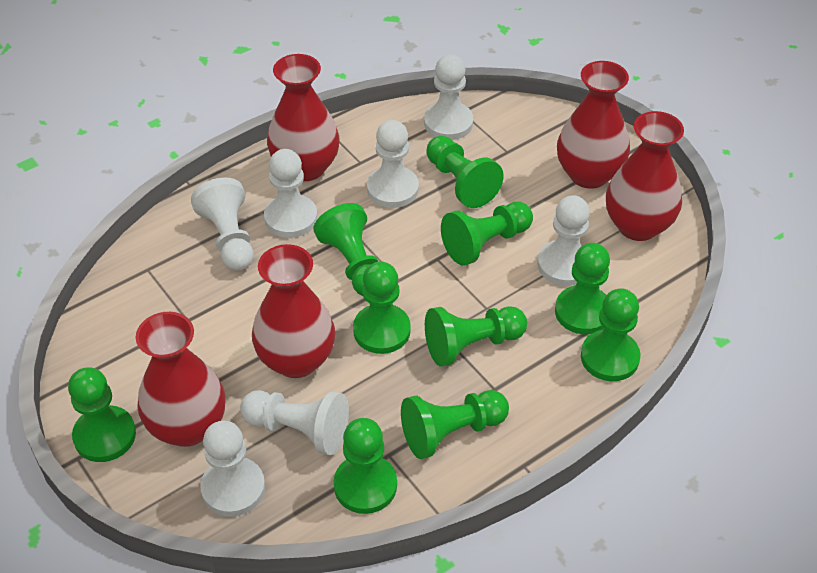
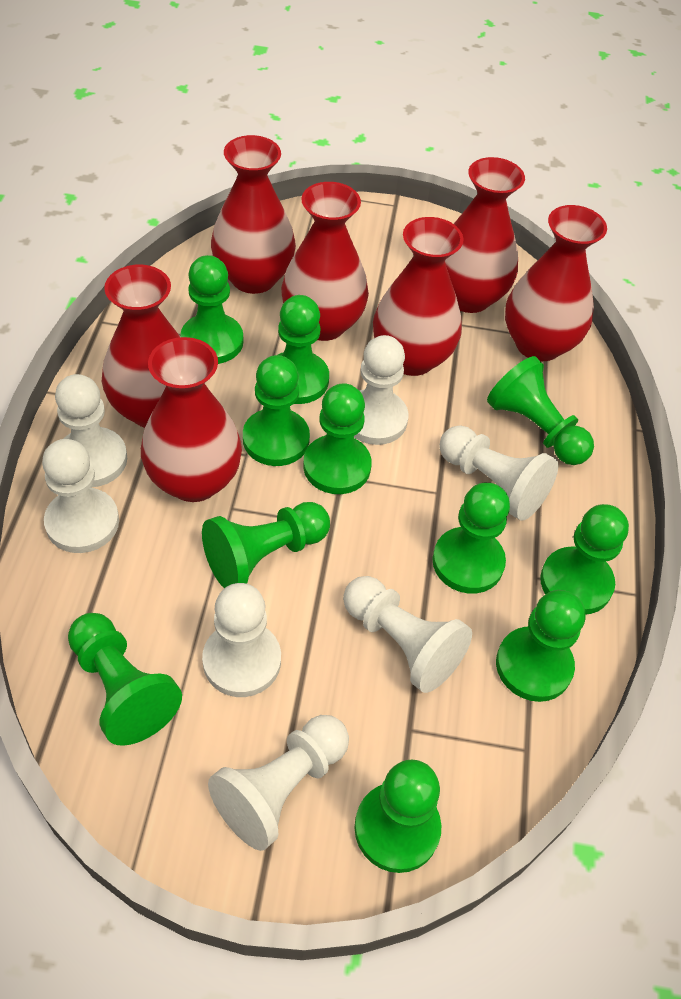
green pawn: [68,368,136,462] [314,203,378,296] [334,418,397,514] [353,261,411,354] [401,390,509,459] [425,306,527,367] [426,136,504,208] [441,202,533,266] [555,243,610,334] [581,288,641,381] = 10 -> [68,613,182,746] [180,255,243,364] [202,502,330,588] [243,355,310,466] [278,295,329,404] [303,383,372,494] [355,760,441,873] [432,483,510,594] [487,356,594,465] [496,590,585,702] [540,504,629,615] = 11
red vase: [136,312,225,447] [252,244,335,378] [267,54,339,181] [557,61,630,189] [606,111,684,241] = 5 -> [102,265,180,428] [141,337,242,502] [211,135,296,294] [281,182,369,341] [373,217,464,376] [445,157,525,313] [505,205,607,361] = 7

